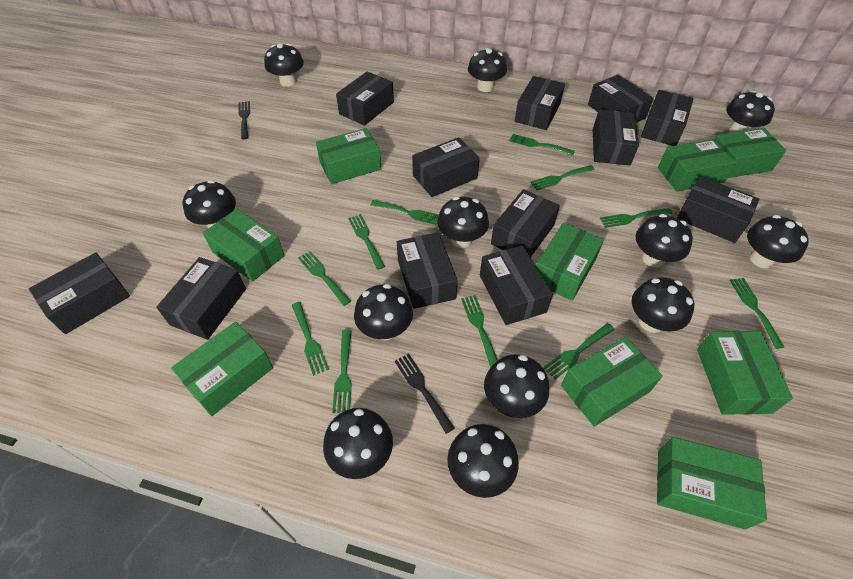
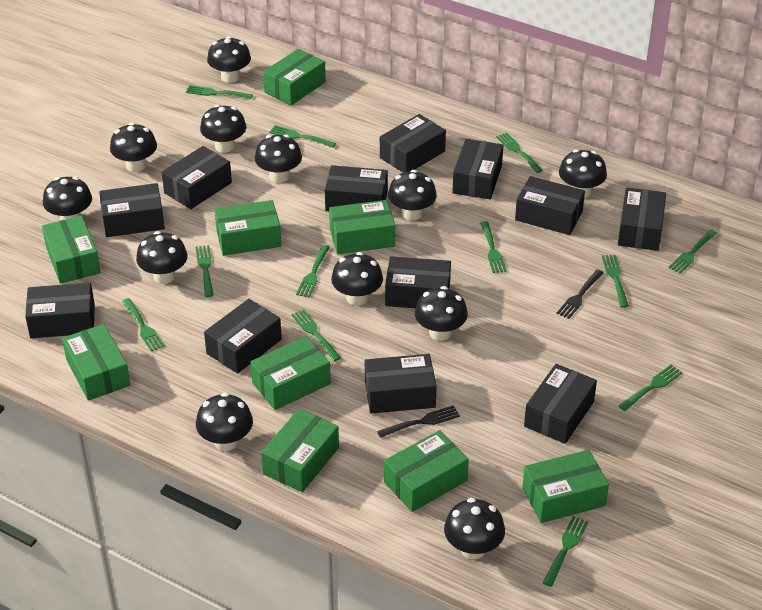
green fork: [292,302,329,376] [298,251,351,306] [332,330,352,413] [348,214,385,270] [370,200,439,225] [461,295,498,368] [509,134,575,156] [530,165,595,190] [543,323,614,379] [600,208,673,228] [730,278,784,349] = 11 -> [122,298,165,351] [186,85,253,99] [196,245,214,297] [269,125,336,148] [292,309,341,361] [296,245,330,298] [480,221,507,273] [496,133,543,173] [542,516,588,587] [602,255,629,308] [619,365,683,411] [668,229,717,274] = 12

